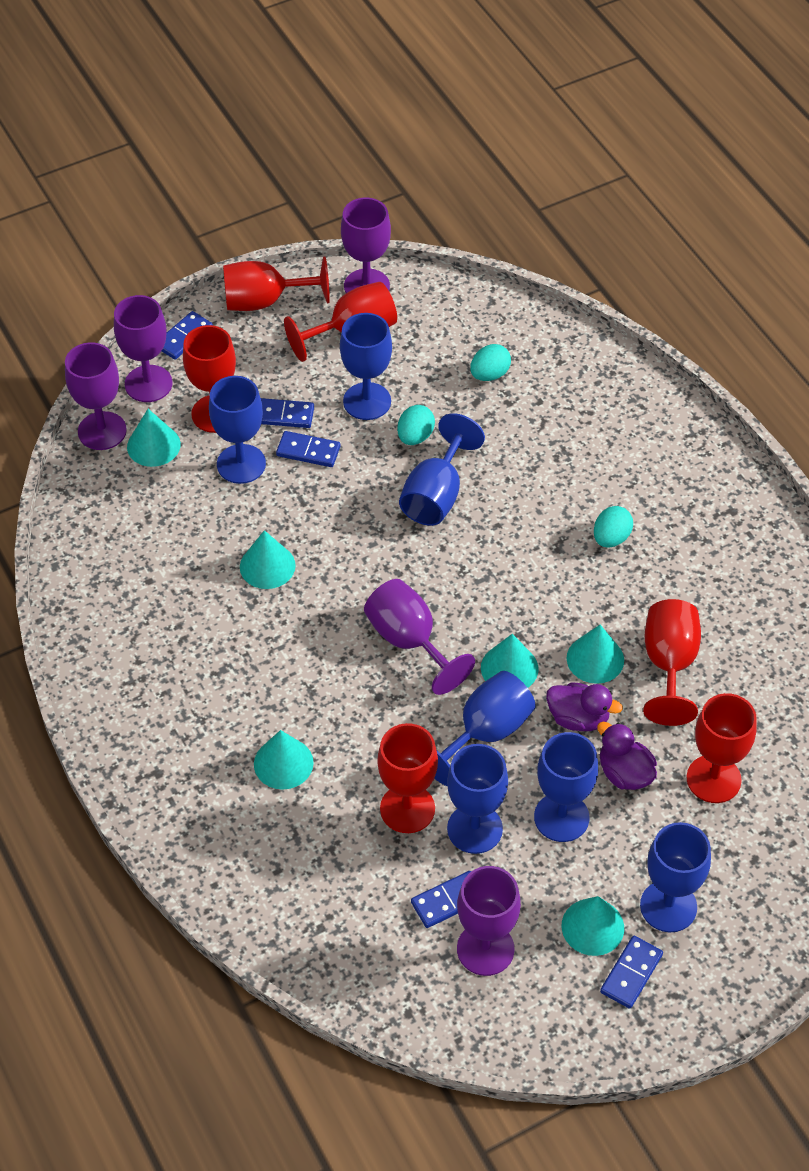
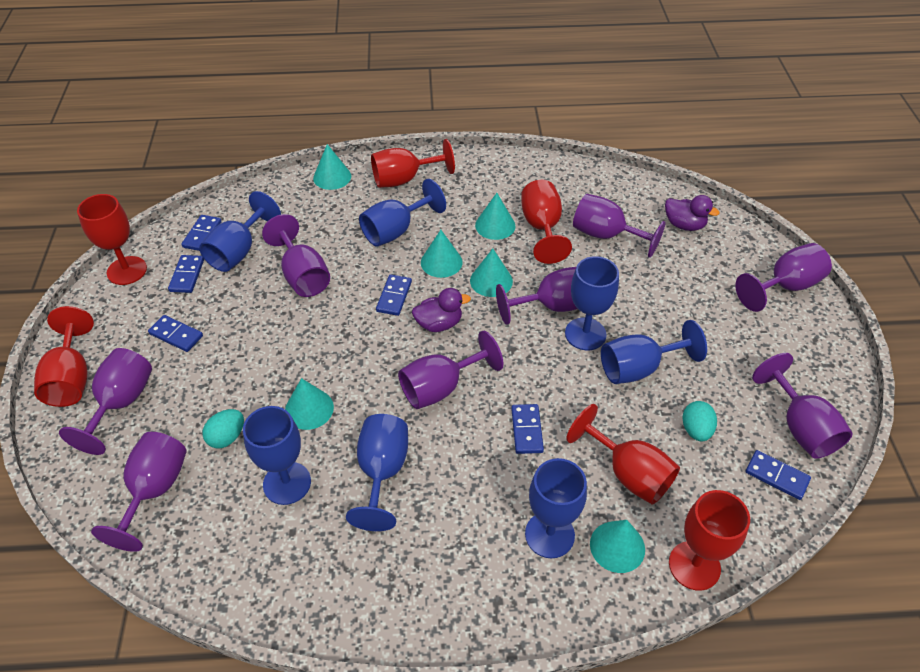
blue domino: [162,311,213,360] [261,398,314,428] [276,431,341,467] [411,871,471,928] [600,936,663,1009] = 5 -> [148,315,203,352] [168,255,204,293] [181,215,222,251] [376,274,412,316] [511,404,544,454] [746,450,811,500] = 6
purple goblet: [65,342,127,450] [114,295,173,402] [341,198,391,293] [364,579,475,695] [457,866,521,976] = 5 -> [59,348,152,455] [91,432,187,552] [262,214,330,297] [398,331,504,409] [496,267,577,325] [573,194,666,258] [735,243,832,312] [752,353,853,459] = 8
turquoise egg: [397,405,435,445] [470,344,511,381] [594,506,633,548] = 3 -> [202,409,244,448] [682,401,717,441] = 2

